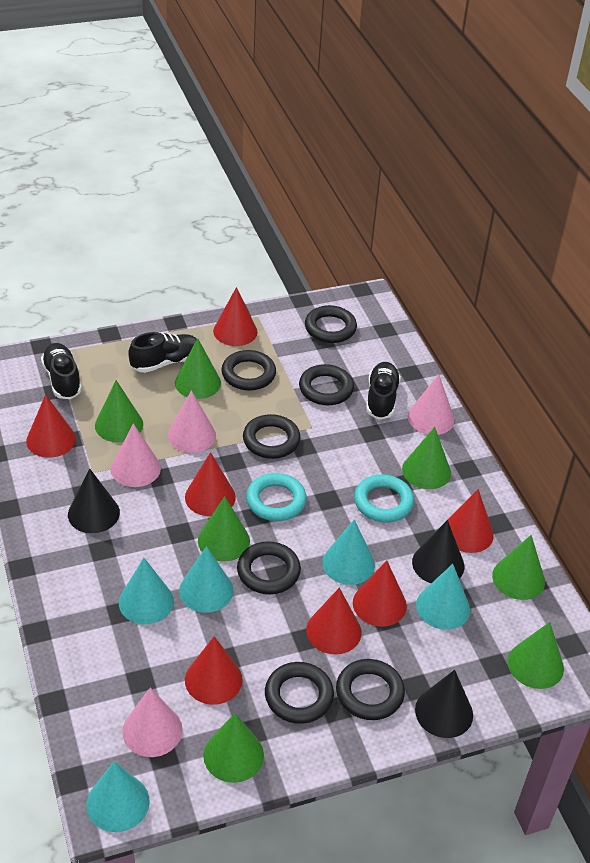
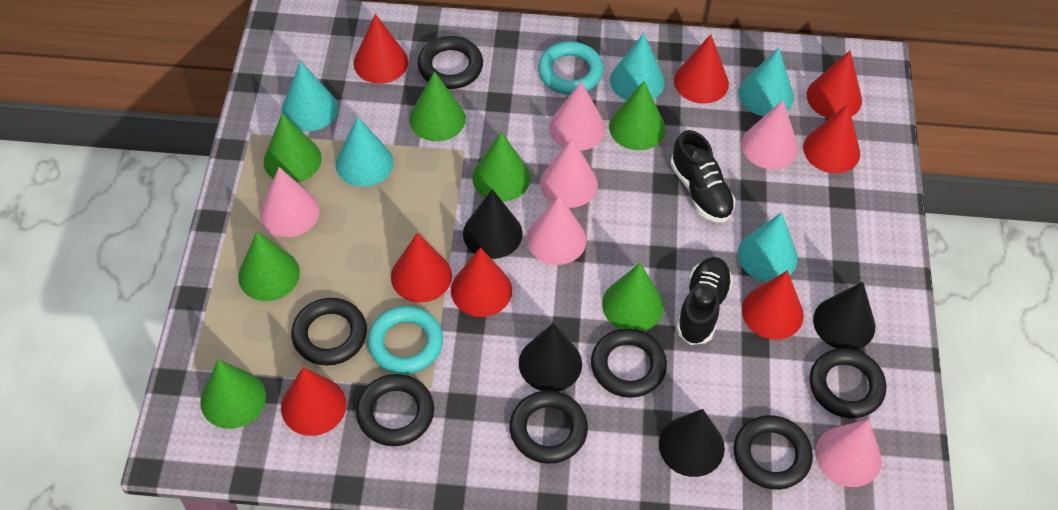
black cone: [68,468,120,533] [412,520,464,583] [415,670,473,738] = 3 -> [463,189,523,259] [519,323,582,392] [659,409,725,477] [813,282,875,350] = 4
black shoe: [41,343,82,399] [128,332,197,373] [366,362,401,420] = 3 -> [670,130,736,222] [676,257,733,345] = 2
pink cone: [111,424,161,487] [122,688,183,757] [168,390,216,453] [408,374,454,435] = 4 -> [260,167,320,237] [527,195,587,265] [540,138,598,208] [549,81,606,151] [742,100,798,169] [815,419,882,487] = 6
red cone: [26,395,76,458] [185,452,236,516] [185,636,243,705] [213,287,257,346] [306,588,361,655] [353,561,407,627] [446,489,494,553] = 7 -> [281,367,346,436] [353,14,408,84] [391,233,452,302] [451,247,512,317] [674,34,729,104] [742,270,804,340] [803,104,860,173] [807,50,862,118] = 8

